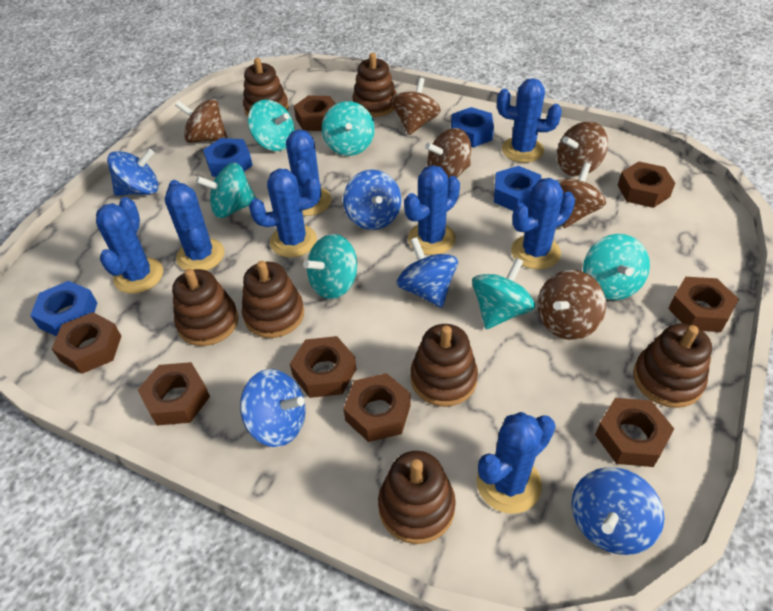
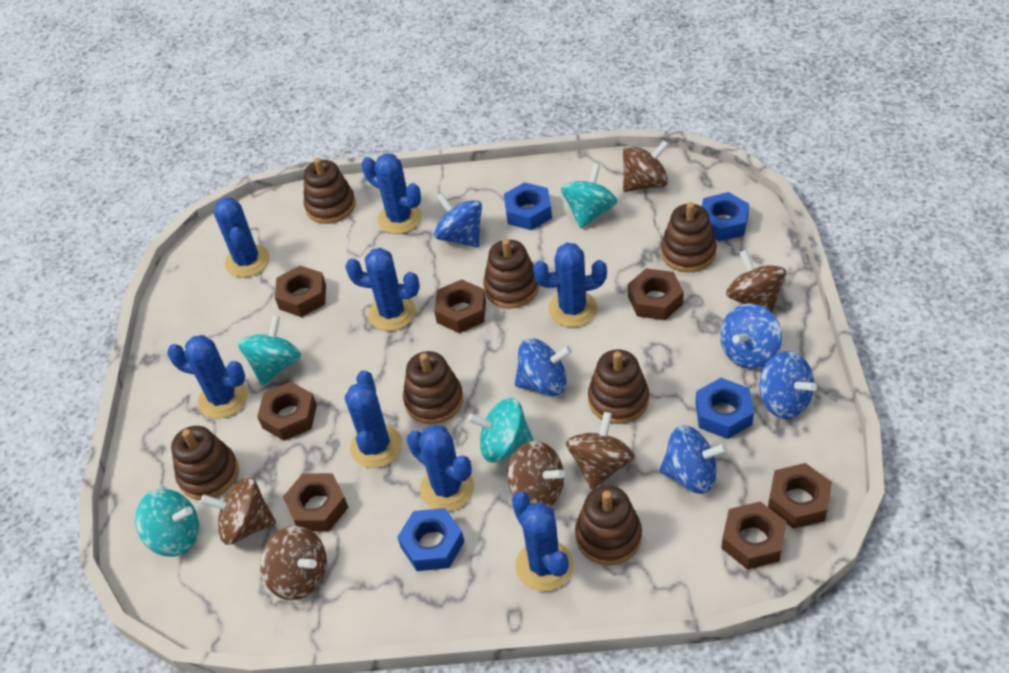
brown nut: [52,312,121,374] [138,362,210,426] [290,336,356,398] [294,95,336,131] [343,373,411,442] [595,398,674,467] [618,161,675,208] [668,277,739,332] = 8 -> [257,382,317,441] [275,266,326,317] [283,473,348,531] [434,279,486,333] [628,268,684,320] [721,502,787,569] [768,463,832,529] = 7
turquoise spinning top: [196,163,256,218] [248,100,294,151] [303,234,357,299] [322,101,375,156] [472,258,535,329] [583,234,650,300] = 6 -> [135,489,199,557] [238,315,301,385] [468,398,534,463] [561,164,617,228] = 4

